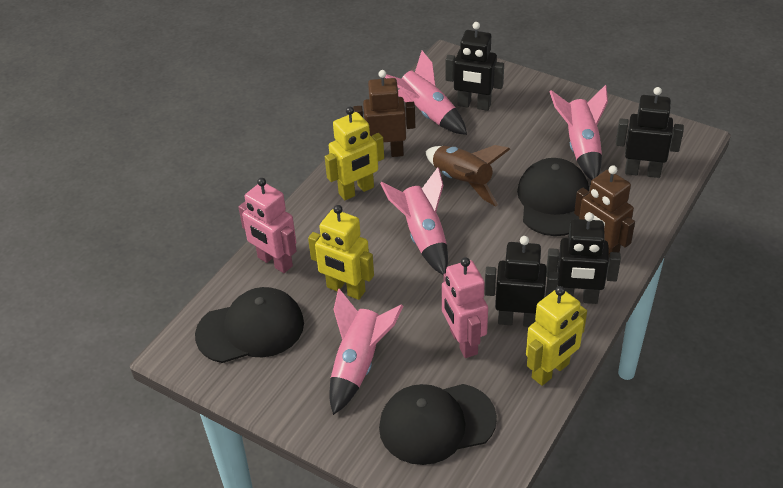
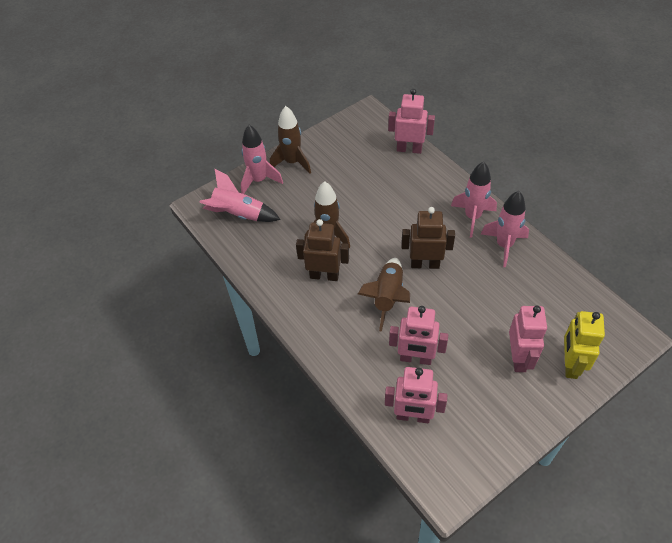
black cap: [195,287,304,363] [379,384,497,465] [517,158,589,236] = 3 -> none = 0
black robot: [446,22,504,111] [484,236,558,327] [546,212,621,304] [616,87,684,178] = 4 -> none = 0
brown rocket: [426,145,510,206] = 1 -> [270,106,311,174] [304,181,350,248] [358,258,410,332] = 3
pink robot: [239,178,297,273] [442,257,488,358] = 2 -> [385,367,447,423] [388,89,435,154] [389,306,448,365] [509,306,547,372] = 4
yellow robot: [308,205,374,300] [325,107,384,200] [526,286,587,386] = 3 -> [564,311,605,379] = 1

